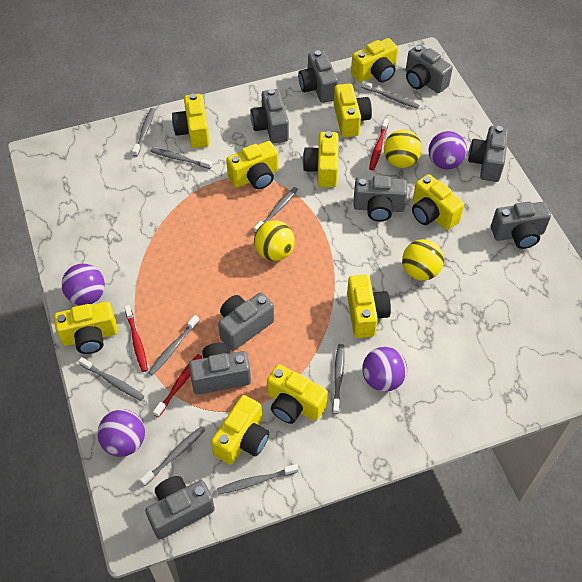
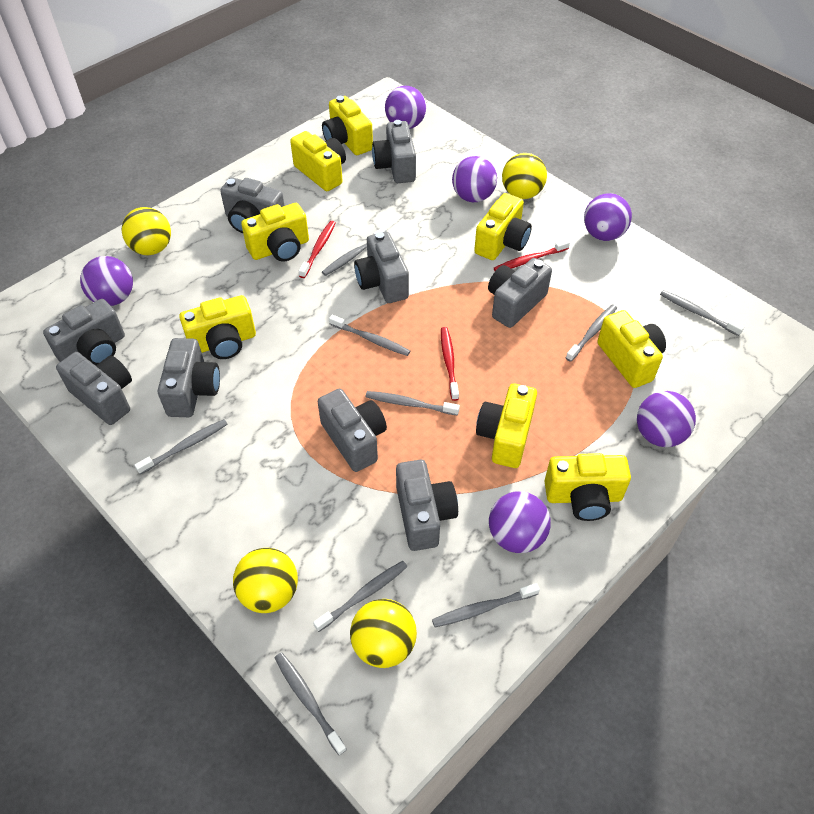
purple ball: [62,264,105,305] [97,409,145,457] [362,347,407,392] [429,131,467,169] = 4 -> [80,256,133,306] [385,86,426,129] [452,156,497,202] [489,491,551,553] [584,193,632,241] [637,391,696,447] = 6
yellow ball: [254,220,295,261] [384,130,422,168] [402,239,444,281] = 3 -> [122,207,171,255] [233,548,298,613] [350,599,417,668] [502,153,547,199] = 4
yellow camera: [54,302,118,354] [172,93,210,148] [211,395,269,465] [226,141,278,189] [267,364,328,424] [303,131,339,188] [334,83,372,137] [347,274,391,338] [351,38,398,83] [412,174,464,230] = 10 -> [179,295,256,359] [241,203,309,261] [290,131,346,191] [322,96,373,155] [474,193,532,260] [476,383,537,468] [544,453,631,521] [597,310,666,388] = 8

